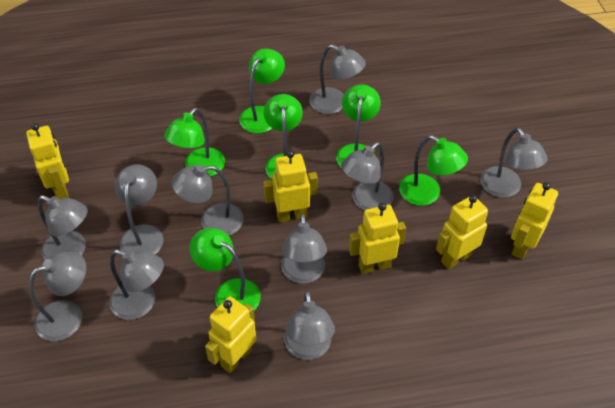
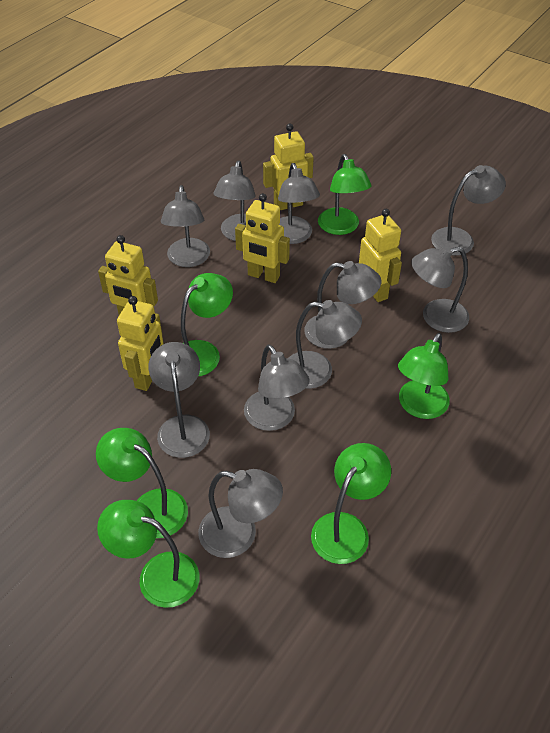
yellow robot: [26,123,69,199] [205,296,256,373] [263,150,318,222] [349,203,406,274] [436,195,488,269] [511,182,558,259] = 6 -> [98,235,158,315] [117,296,164,391] [235,193,290,283] [263,123,314,210] [359,209,402,302] = 5

